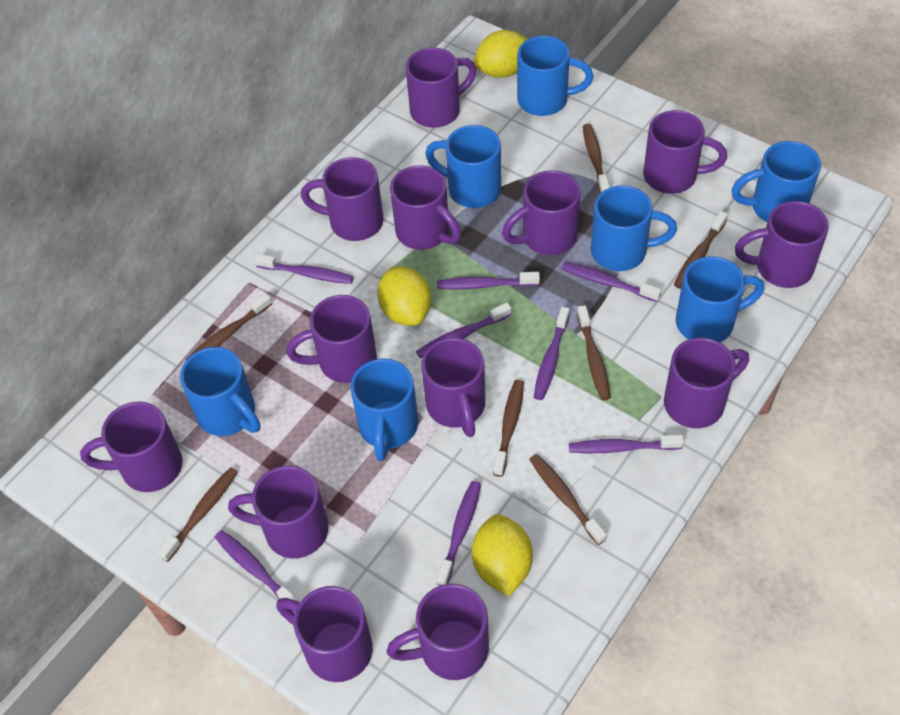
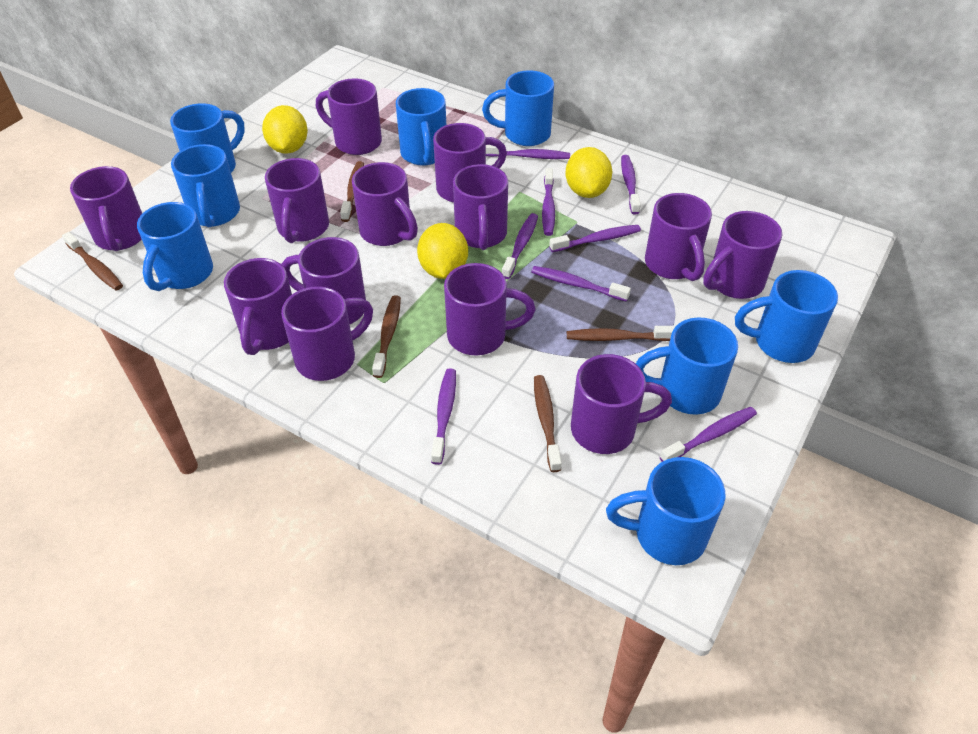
blue mug: [180,347,260,436] [350,358,418,461] [425,125,501,208] [517,36,594,116] [591,185,677,271] [676,256,764,342] [731,141,821,222] = 7 -> [137,202,213,291] [170,103,245,172] [171,144,240,227] [396,88,446,166] [482,70,554,146] [606,457,726,565] [636,317,738,415] [735,270,838,363] = 8
brown toothbrush: [157,467,238,562] [186,293,272,360] [493,380,524,477] [529,454,607,545] [577,305,611,400] [583,124,610,193] [674,211,728,289] = 7 -> [62,232,123,290] [340,161,364,222] [372,295,401,378] [534,375,562,472] [567,326,675,341] = 5

